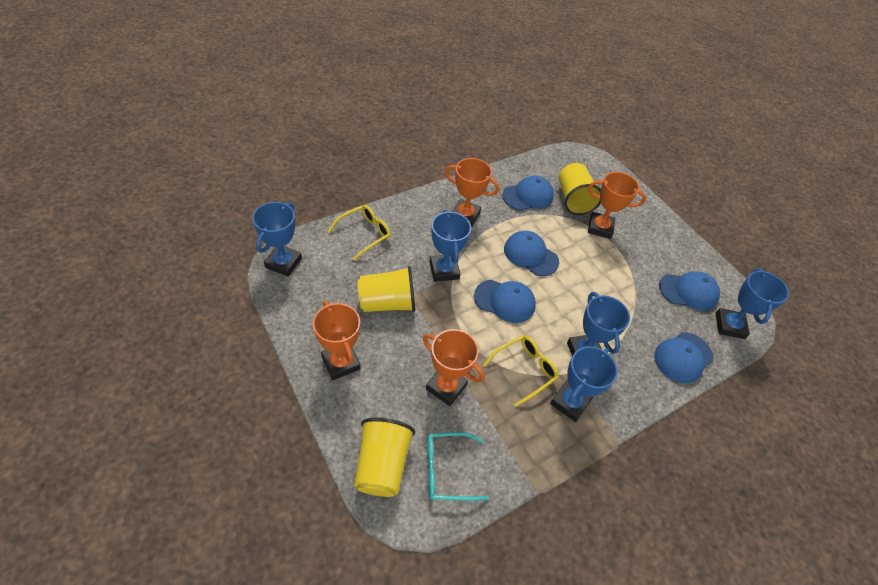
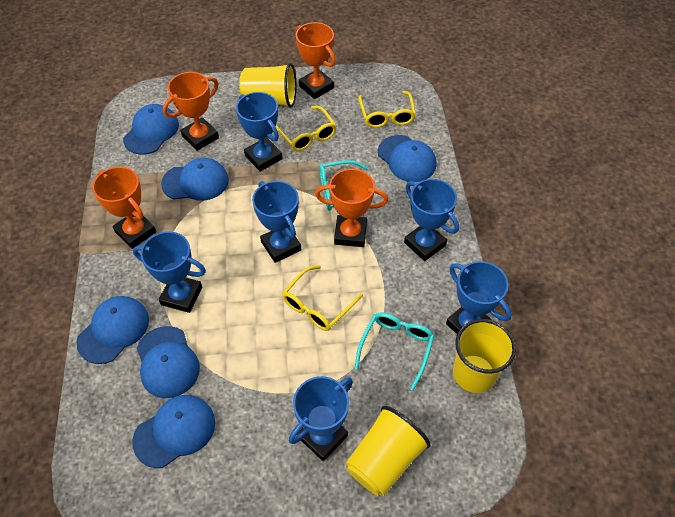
blue cap: [474,280,536,323] [502,175,554,211] [504,231,559,276] [654,332,713,383] [659,271,720,311] = 5 -> [76,296,149,364] [123,104,179,155] [132,395,215,468] [137,326,200,398] [161,158,229,201] [378,135,436,182] = 6
blue trophy: [252,202,302,277] [429,210,471,282] [550,346,618,422] [567,292,630,356] [715,269,789,339] = 5 -> [133,231,206,313] [236,92,283,172] [252,181,301,263] [289,376,353,461] [404,179,459,261] [446,261,512,334] = 6
turquoise glasses: [427,432,489,501] = 1 -> [320,160,374,211] [355,312,434,391] = 2
yellow glasses: [328,205,391,260] [483,335,559,407] = 2 -> [276,106,337,151] [282,265,363,331] [358,91,416,128] = 3

